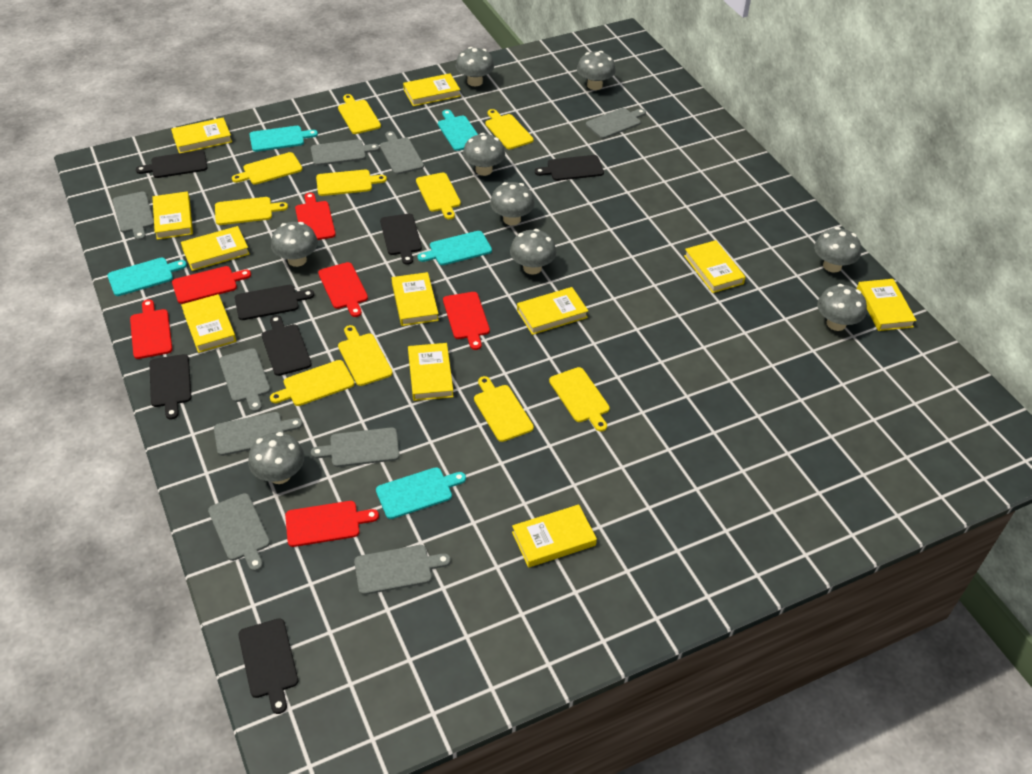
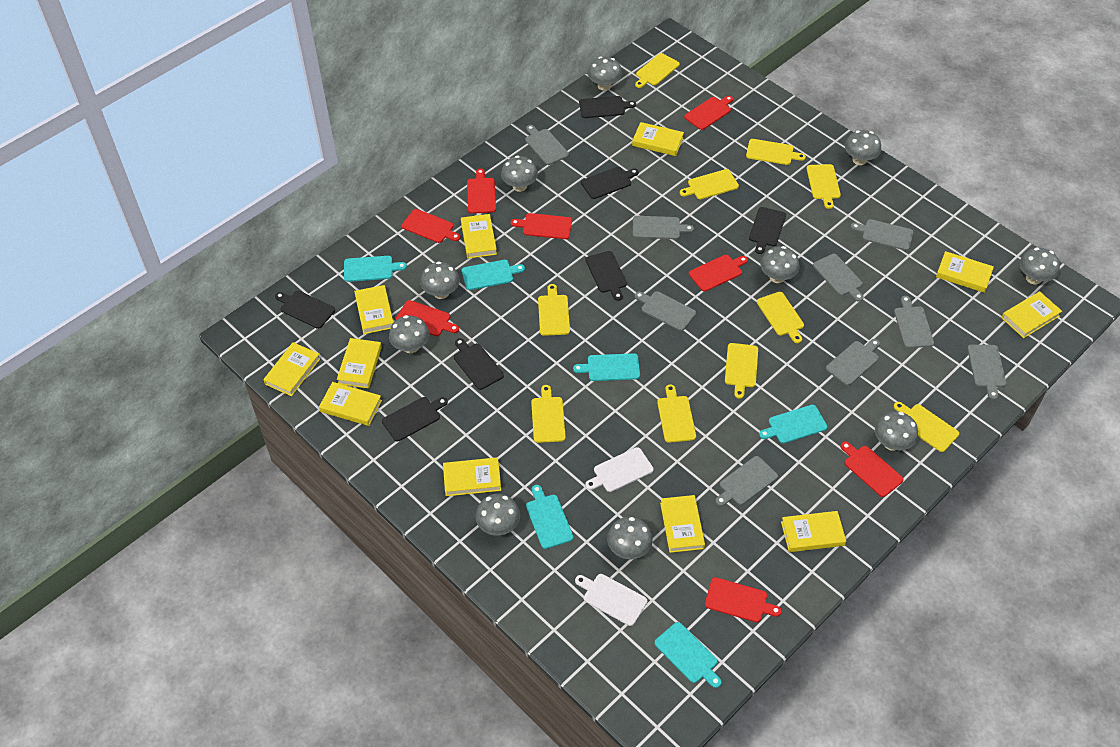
grey mushroom: [248,432,304,484] [271,222,318,267] [456,47,494,86] [463,133,505,176] [490,182,535,225] [510,229,556,275] [577,51,616,90] [814,227,861,272] [817,284,867,331] = 9 -> [389,315,429,353] [420,261,460,299] [476,494,520,536] [501,156,538,192] [588,56,622,91] [607,517,653,559] [760,246,799,283] [845,130,881,165] [875,411,918,451] [1020,248,1060,285] = 10
red cutting board: [130,299,172,359] [172,266,251,304] [285,501,379,547] [295,193,336,240] [318,262,368,317] [443,292,490,350] = 6 -> [395,300,459,336] [401,209,461,243] [467,168,496,214] [511,213,572,239] [684,96,733,130] [689,255,748,291] [705,577,782,622] [840,441,904,497] = 8
turquoise cutting board: [107,258,187,296] [249,126,318,152] [376,467,466,519] [418,231,492,265] [438,110,478,151] = 5 -> [344,256,407,282] [461,260,525,290] [526,485,573,549] [573,353,640,381] [654,622,722,688] [759,405,827,444] = 6
white cutting board: none = 0 -> [575,574,647,626] [585,447,654,492] = 2

